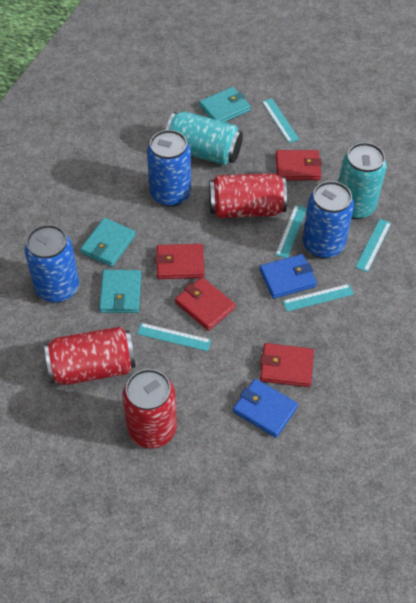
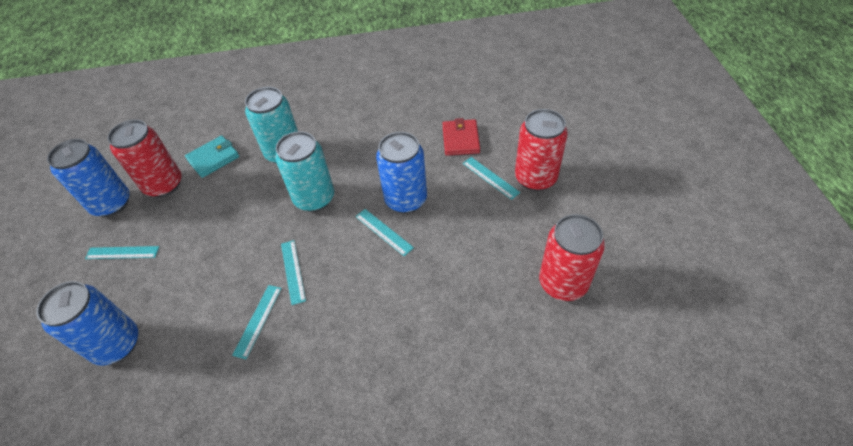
blue wallet: [233,379,298,438] [260,254,317,299] = 2 -> none = 0
red wallet: [155,244,204,279] [175,277,235,331] [260,343,314,387] [276,150,322,180] = 4 -> [443,118,480,156] = 1
turquoise wallet: [80,218,136,267] [99,270,141,313] [199,87,251,122] = 3 -> [185,135,239,178] = 1

